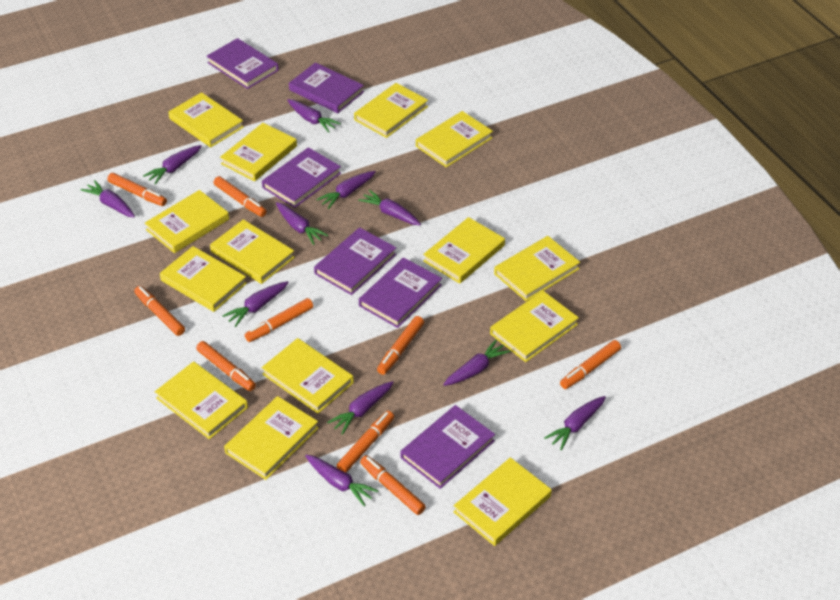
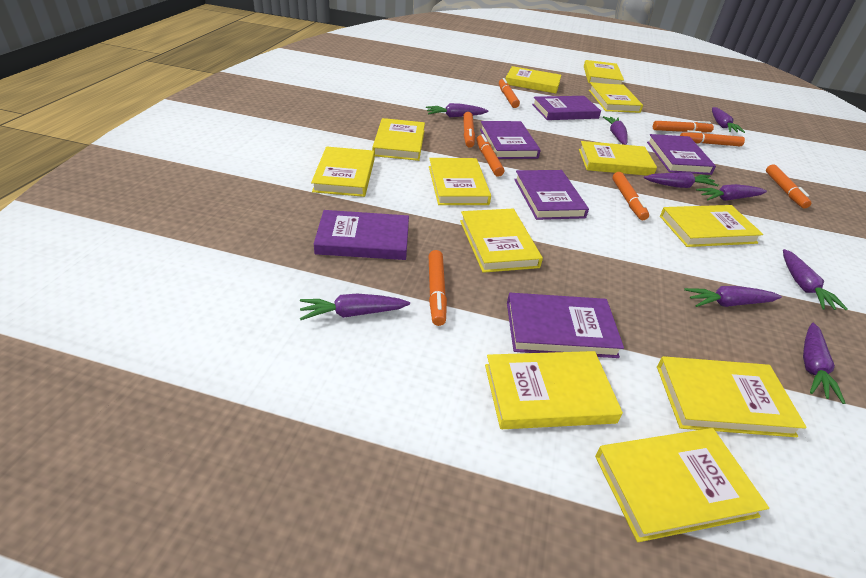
orange marker: [107,173,167,206] [134,286,185,336] [196,341,256,391] [213,176,267,217] [245,298,313,342] [337,411,394,472] [360,455,426,515] [377,316,424,375] [560,340,621,389] = 9 -> [429,250,447,326] [463,112,475,148] [476,134,504,177] [499,78,520,108] [612,172,649,220] [653,121,714,133] [680,130,745,146] [766,164,812,208] = 8
purple carrot: [81,180,135,218] [143,145,202,184] [223,281,289,327] [276,202,328,245] [287,99,341,133] [305,455,379,506] [316,171,376,209] [327,381,394,435] [358,190,421,225] [443,339,511,386] [544,396,606,450] = 11 -> [300,294,410,320] [426,103,488,117] [603,116,628,145] [644,172,719,188] [684,286,782,307] [696,184,767,201] [712,107,745,133] [783,249,848,310] [803,323,845,404] = 9
yellow book: [145,190,229,253] [155,361,248,439] [160,246,247,312] [168,92,244,148] [210,219,295,284] [220,123,297,181] [224,396,319,480] [262,338,354,414] [354,83,428,138] [416,111,493,167] [423,217,505,284] [453,457,552,546] [490,291,579,362] [494,236,580,301] = 14 -> [311,147,375,197] [372,118,425,161] [429,158,491,205] [460,209,543,273] [485,351,623,429] [505,66,561,93] [579,141,657,176] [584,60,624,84] [589,83,643,113] [595,428,769,542] [657,356,807,437] [660,205,763,247] = 12

